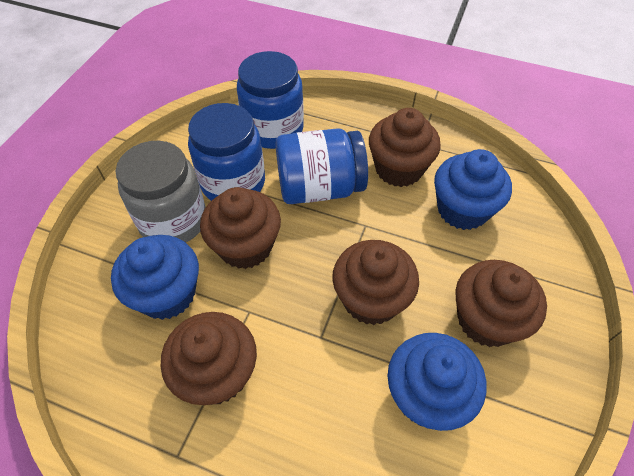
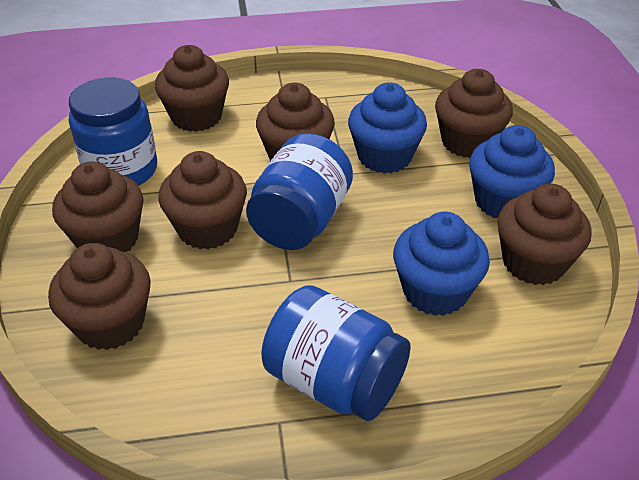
brown cupcake: [161,312,257,405] [200,187,281,269] [332,240,419,325] [369,108,441,187] [455,260,547,347] = 5 -> [48,243,151,350] [52,161,144,252] [155,45,229,132] [159,151,247,249] [256,83,335,161] [435,69,513,158] [497,184,592,285] = 7
grey jar: [116,141,206,243] = 1 -> none = 0

